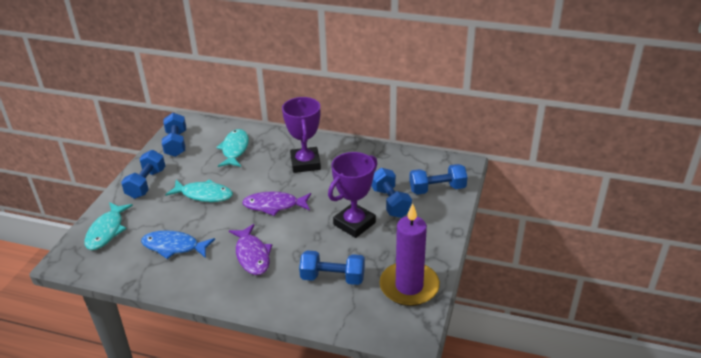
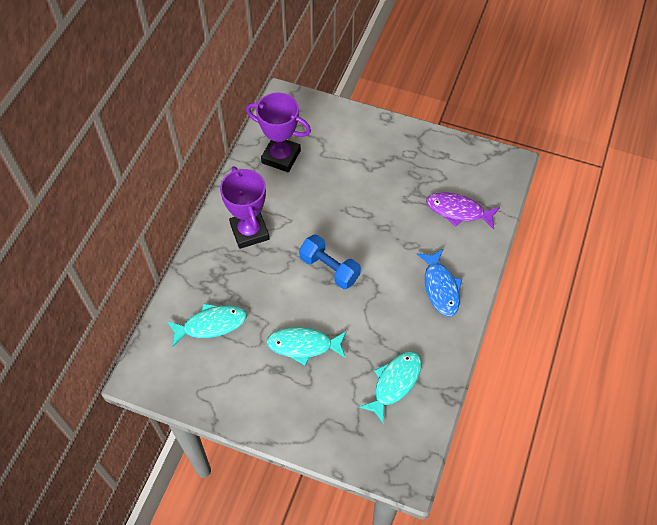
blue dumbbell: [121,150,165,199] [162,113,186,157] [299,250,365,285] [371,168,412,218] [409,164,468,195] = 5 -> [299,234,361,289] = 1
purple candle: [379,203,440,306] = 1 -> none = 0
purple fish: [229,224,272,275] [242,192,311,216] = 2 -> [426,192,500,229] = 1

